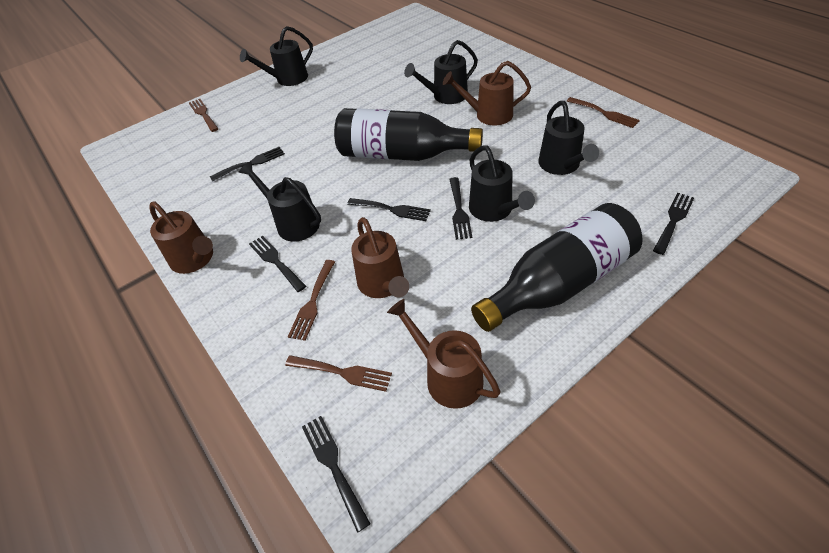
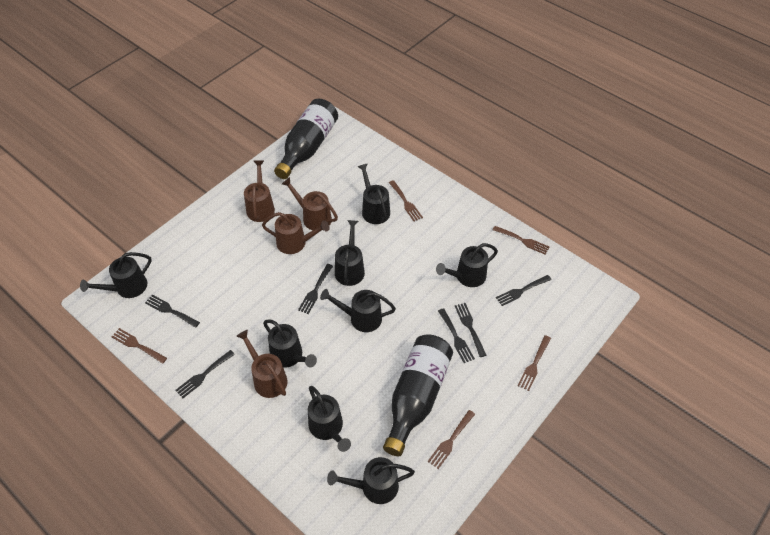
black watering can: [239,161,321,241] [240,26,313,86] [404,40,478,104] [469,145,535,222] [538,101,599,175] = 5 -> [80,252,152,298] [263,319,317,367] [308,386,351,452] [320,289,396,332] [327,457,415,504] [335,220,365,286] [357,163,390,224] [436,243,498,287] = 8
brown fork: [189,99,219,132] [285,355,392,392] [288,260,335,341] [567,97,640,128] = 4 -> [111,328,167,364] [389,180,423,222] [428,410,475,469] [493,226,549,255] [518,335,551,391] = 5

